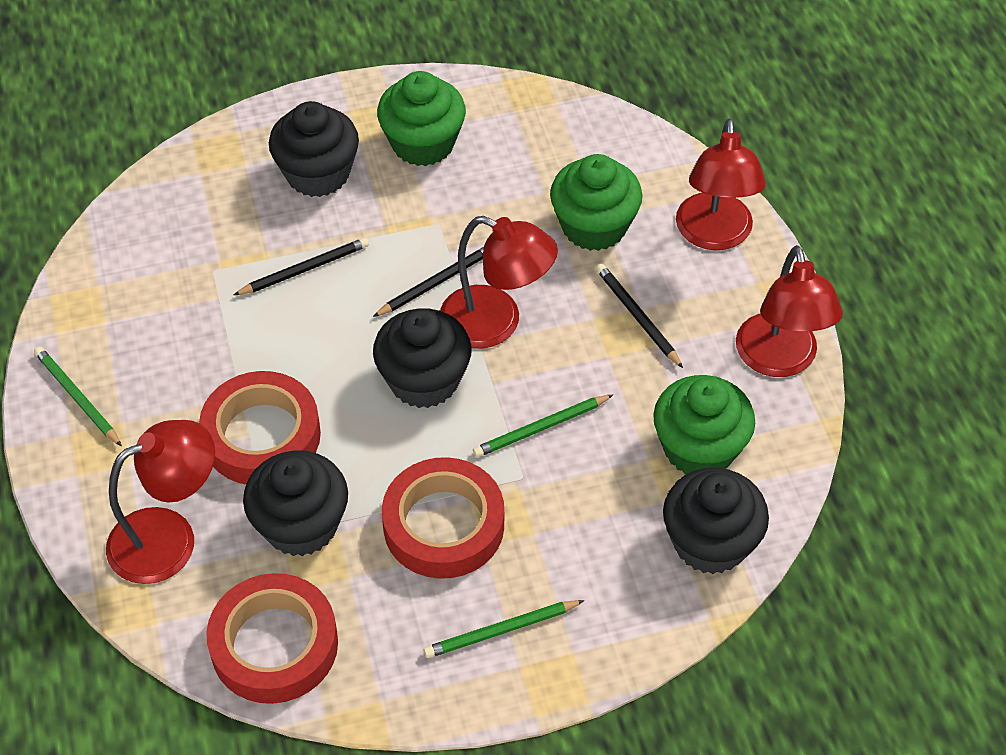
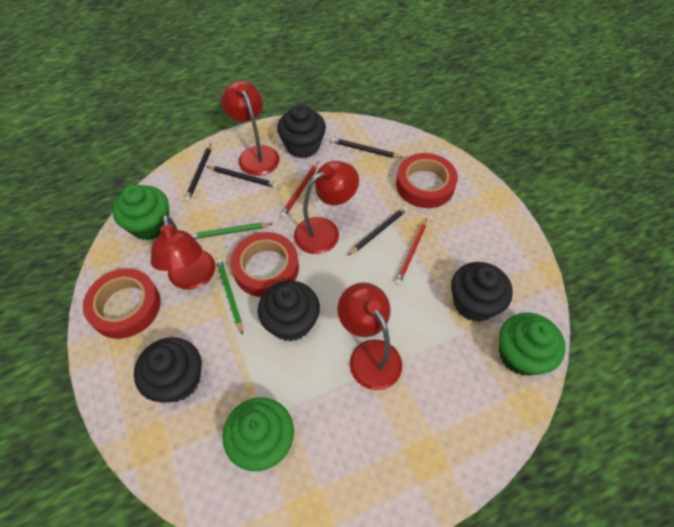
black pencil: [234,238,369,295] [373,247,484,317] [596,264,683,368] = 3 -> [184,143,212,202] [206,166,278,188] [331,138,403,158] [348,206,408,255] = 4
green pencil: [34,347,122,447] [424,600,584,658] [473,395,613,457] = 3 -> [190,222,273,239] [216,258,243,335] = 2
red pencil: none = 0 -> [280,161,319,218] [395,218,427,285] = 2

